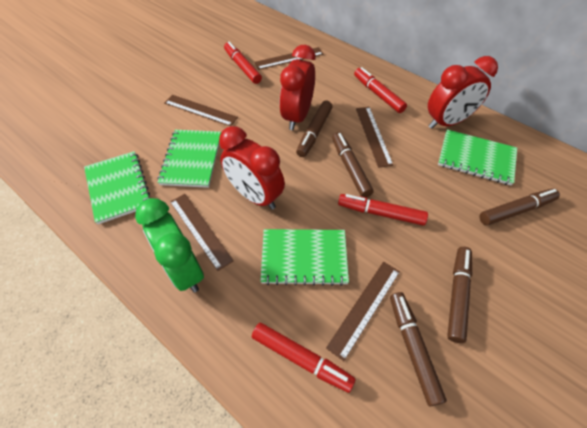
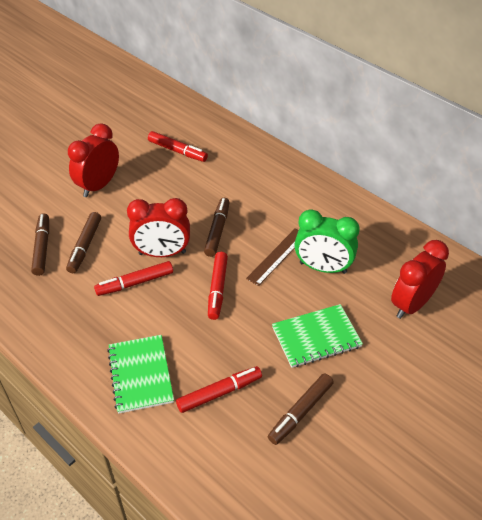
brown marker: [296,101,332,157] [332,132,374,197] [390,292,447,407] [447,247,472,343] [479,189,560,225] = 5 -> [31,213,49,276] [66,212,101,273] [204,198,230,257] [268,373,334,445] = 4
brown ruler: [164,95,238,126] [170,194,234,271] [254,47,324,70] [326,262,400,361] [356,107,393,168] = 5 -> [246,228,298,286] = 1
green notebook: [84,151,150,224] [157,130,221,188] [260,229,349,286] [438,129,517,185] = 4 -> [107,335,174,414] [272,304,363,368] = 2

